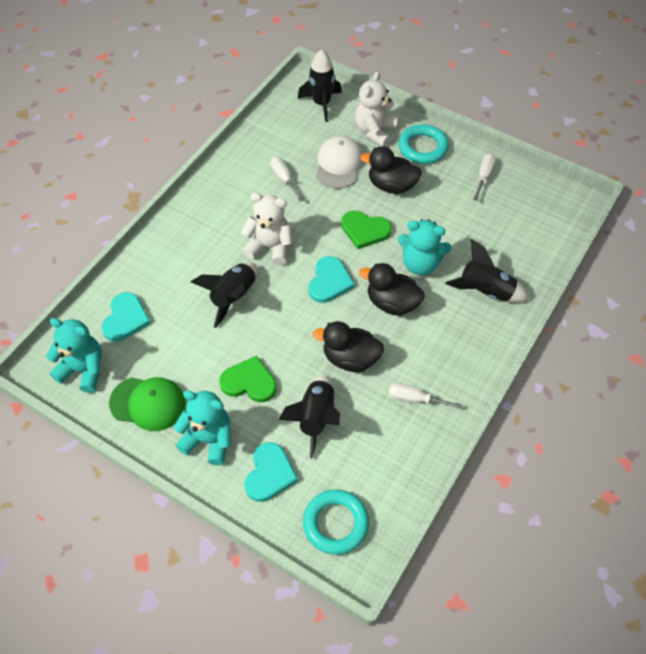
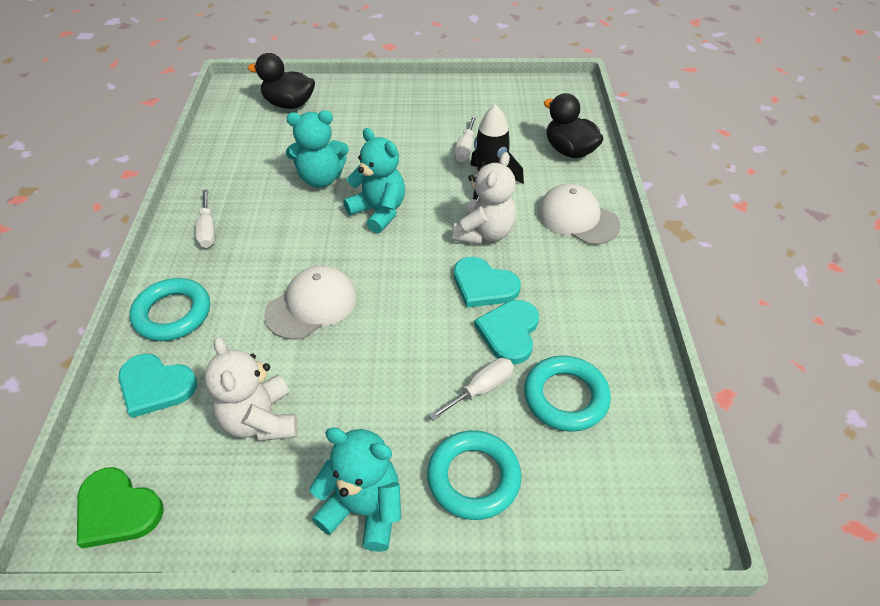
black duck: [313,321,384,372] [359,263,425,316] [360,146,422,194] = 3 -> [247,53,315,109] [544,93,603,158] = 2
black rocket: [191,262,257,328] [278,375,340,459] [298,50,342,122] [445,239,529,302] = 4 -> [471,104,524,200] = 1
green cap: [109,377,186,431] = 1 -> none = 0
green heart: [219,356,277,402] [341,211,392,249] = 2 -> [77,467,164,549] = 1
turquoise ring: [303,489,369,555] [399,124,449,164] = 2 -> [129,278,210,341] [427,430,521,520] [524,355,611,432] = 3
white cap: [316,136,364,189] = 1 -> [264,265,357,340] [537,184,620,245] = 2

